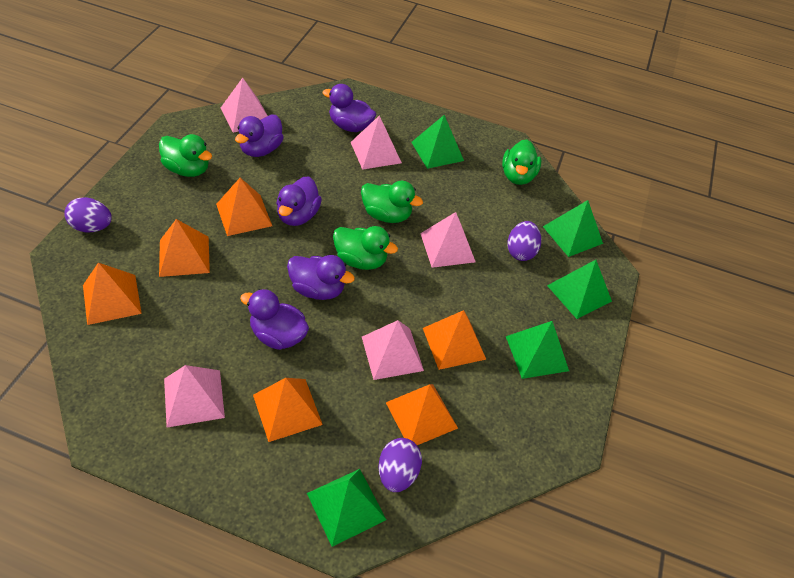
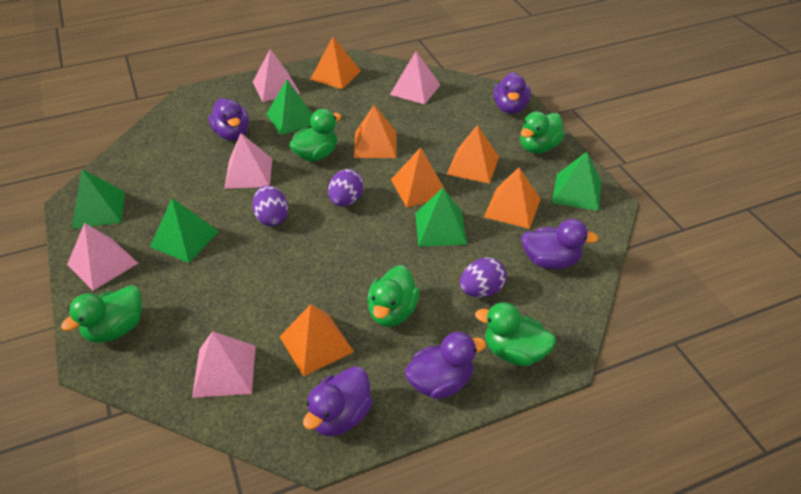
green duck: [159,134,212,177] [333,226,398,270] [361,181,423,223] [502,140,541,185] = 4 -> [61,285,142,343] [289,109,341,162] [367,265,420,327] [475,302,556,366] [520,111,564,154] = 5

